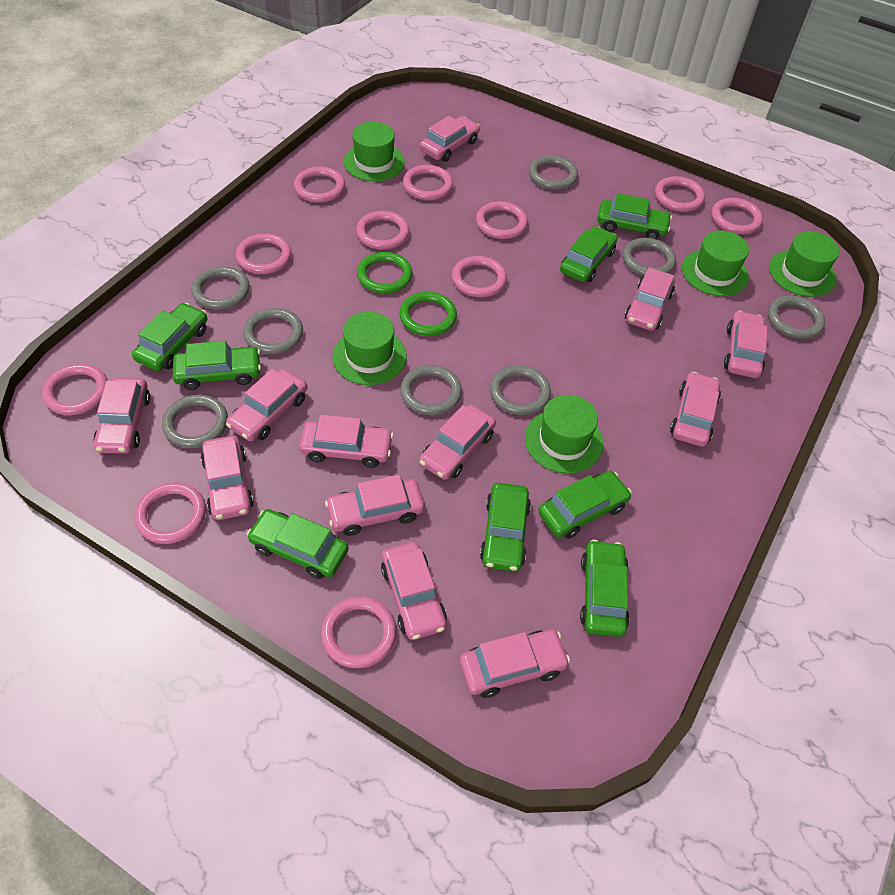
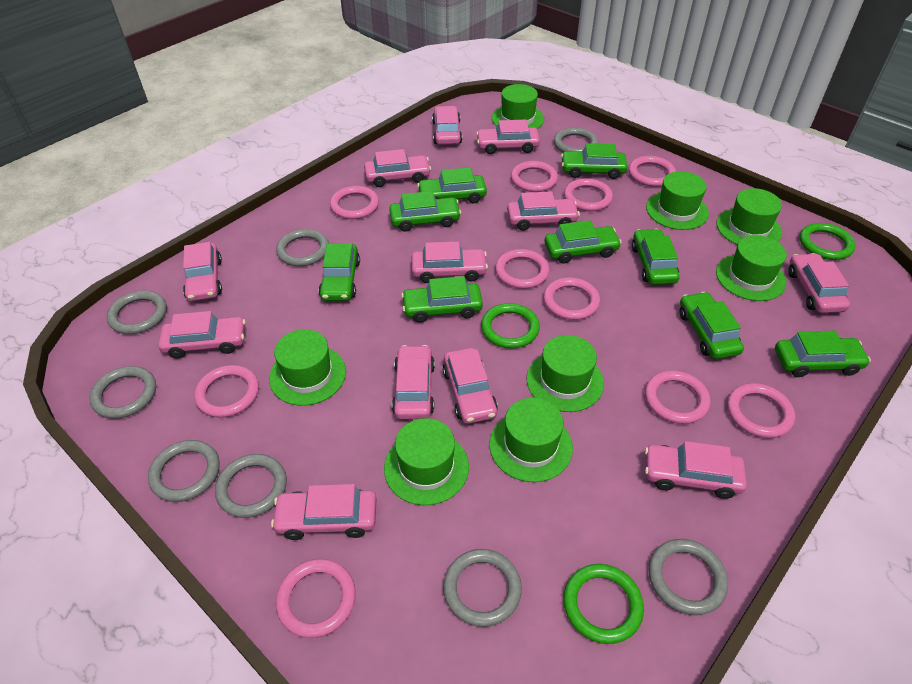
green car: [132,303,207,371] [173,341,261,390] [247,509,349,579] [480,483,531,572] [538,471,632,539] [560,226,618,282] [580,540,630,637] [597,193,672,239] = 8 -> [319,243,360,301] [389,191,461,232] [401,276,483,323] [417,167,487,203] [545,220,622,263] [561,143,628,179] [632,229,680,285] [679,292,744,359] [775,331,871,377] = 9
green hat: [332,311,407,385] [344,122,405,181] [525,395,603,474] [682,230,749,296] [769,231,839,297] = 5 -> [269,329,346,406] [384,418,469,505] [489,398,573,482] [492,84,544,129] [527,335,604,412] [646,171,709,230] [716,235,787,301] [717,188,782,245] = 8
green ring: [357,252,413,294] [399,292,457,336] = 2 -> [481,303,540,349] [563,564,644,644] [799,223,856,260] = 3
pink ring: [42,364,108,415] [134,482,206,544] [236,233,292,274] [294,167,345,203] [321,596,397,668] [356,211,410,250] [403,165,453,200] [452,256,507,297] [476,201,528,239] [655,176,705,212] [711,198,763,235] = 11 -> [194,365,259,418] [276,559,356,638] [330,186,379,219] [495,249,550,289] [511,161,558,192] [543,277,600,320] [564,178,613,211] [628,156,676,187] [645,370,710,424] [727,383,795,438] = 10

